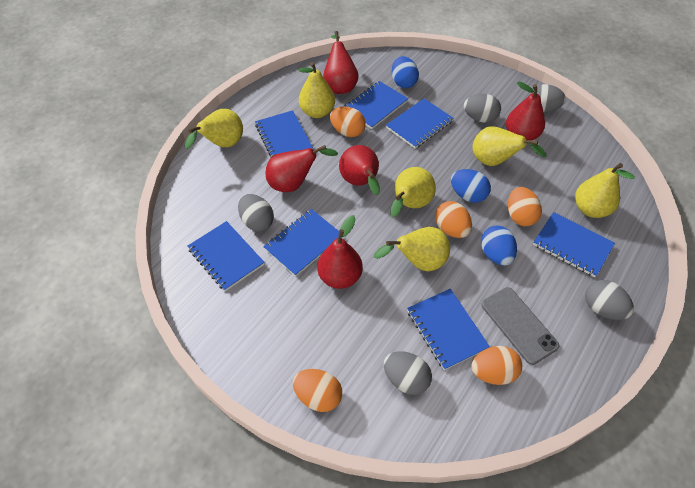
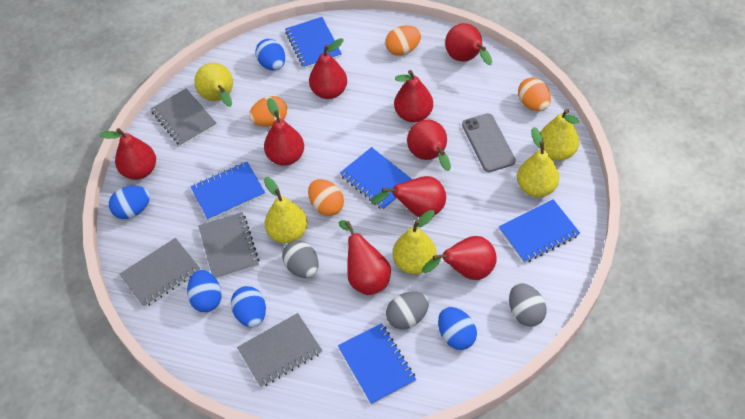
blue egg: [392,56,419,88] [451,169,491,203] [481,226,517,266] = 3 -> [109,186,150,219] [187,270,222,312] [231,286,266,328] [255,39,285,71] [438,307,477,350] = 5
blue notebook: [188,221,265,291] [255,110,313,158] [263,209,343,277] [344,81,408,129] [386,99,454,148] [407,289,490,370] [533,212,615,277] = 7 -> [190,162,265,221] [285,17,342,69] [338,323,416,405] [340,147,412,211] [499,199,580,263] = 5
grey egg: [238,194,274,231] [384,351,432,395] [464,94,501,123] [527,84,566,113] [585,280,634,320] = 5 -> [282,240,319,278] [386,292,429,329] [509,283,547,327] = 3
grey notebook: none = 0 -> [120,238,200,308] [150,88,217,147] [198,212,260,279] [237,313,322,388] = 4
orange egg: [293,369,342,412] [330,107,366,137] [435,201,472,238] [471,346,522,385] [508,187,542,226] = 5 -> [249,96,287,127] [308,179,344,216] [385,25,421,56] [518,78,551,111] = 4
red pear: [265,145,338,192] [317,215,363,289] [323,31,359,94] [339,145,380,195] [506,81,545,140] = 5 -> [99,128,156,180] [264,98,304,166] [309,38,347,99] [339,220,391,295] [371,176,446,217] [394,70,433,122] [407,119,451,171] [422,236,497,280] [445,23,492,65] = 9
yellow pear: [185,109,243,149] [299,62,335,118] [374,227,450,271] [391,167,436,217] [472,126,546,166] [575,163,635,218] = 6 -> [194,63,233,107] [264,177,307,243] [393,210,436,274] [517,127,559,197] [539,109,579,161] = 5

